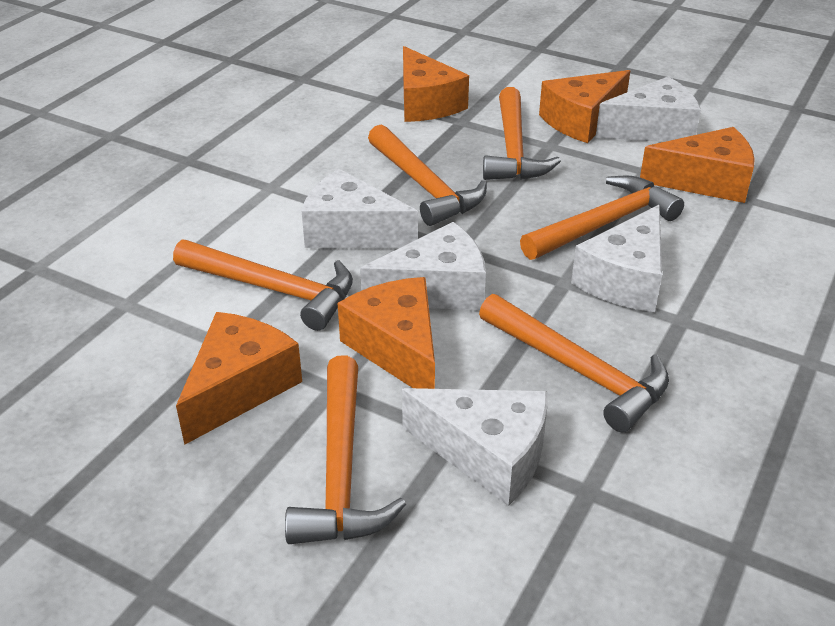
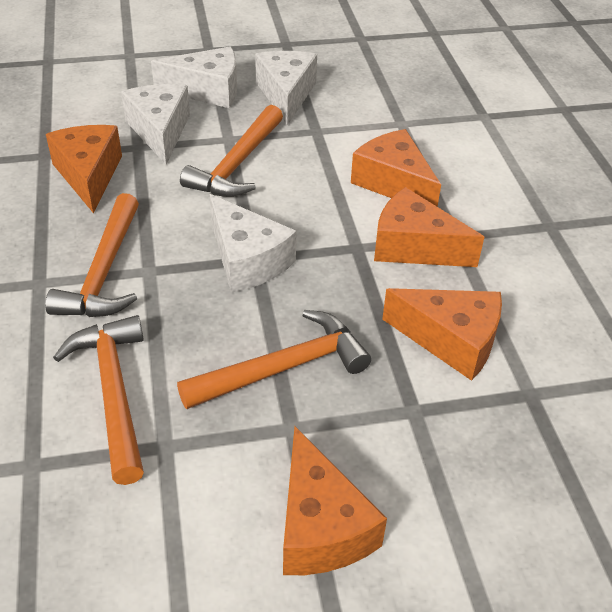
orange hammer: [173,239,353,331] [285,356,406,544] [368,125,487,226] [479,294,669,432] [483,87,561,180] [520,176,684,260] = 6 -> [45,193,139,317] [53,315,144,485] [177,310,371,409] [180,105,283,197] = 4
white cheese: [302,169,418,248] [360,222,486,310] [402,388,547,506] [571,205,662,312] [595,77,701,142] = 5 -> [121,84,190,165] [151,46,237,108] [210,194,296,293] [255,51,317,125] = 4

